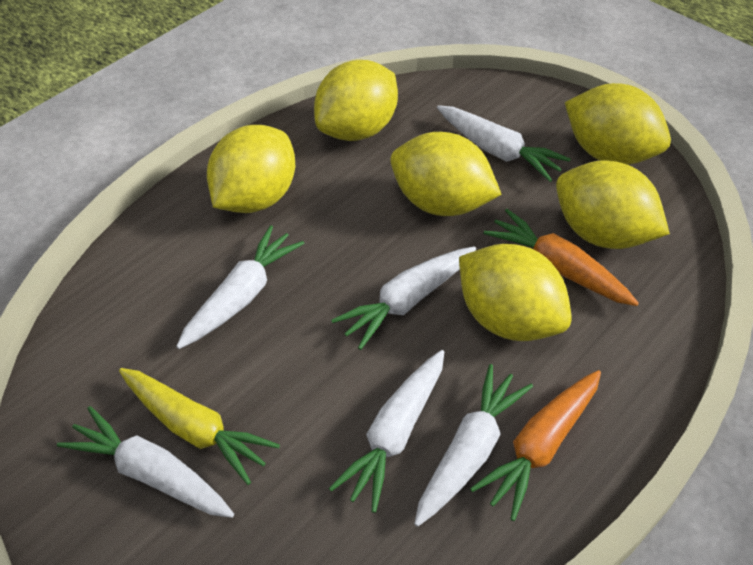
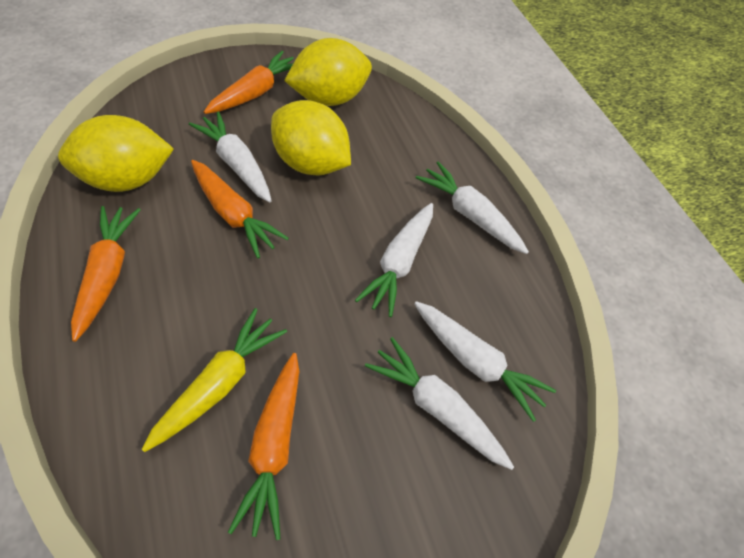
orange carrot: [470,370,601,521] [484,209,639,306] = 2 -> [71,206,141,342] [191,160,289,258] [204,51,294,114] [228,353,300,540] = 4
white carrot: [57,406,234,518] [176,225,305,349] [329,350,444,513] [331,246,476,350] [414,364,533,527] [437,105,571,182] = 6 -> [189,111,272,203] [355,203,433,317] [365,337,514,470] [414,301,556,422] [416,161,529,254] = 5
yellow lemon: [207,125,295,213] [314,60,398,141] [390,132,502,216] [459,244,572,341] [556,160,670,249] [565,83,671,165] = 6 -> [58,115,174,192] [271,100,351,176] [284,38,372,106] = 3

